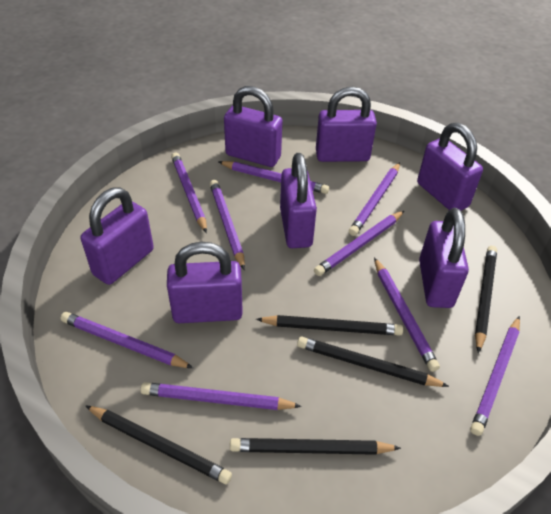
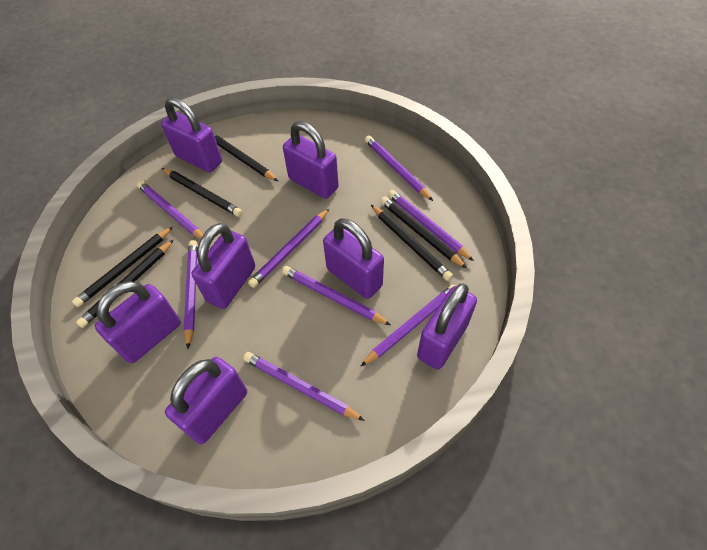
black pencil: [85,405,232,484] [230,438,401,455] [256,315,403,336] [297,336,449,387] [475,246,497,353] = 5 -> [72,226,173,307] [76,240,174,328] [162,168,242,217] [214,133,278,181] [371,205,453,281] [380,196,467,268] = 6
purple pencil: [61,312,193,368] [140,382,302,410] [171,152,207,233] [210,180,245,270] [218,161,329,194] [314,211,404,276] [349,163,400,236] [374,257,440,372] [470,316,520,436] = 9 -> [137,181,203,239] [184,240,198,349] [243,352,365,421] [248,208,330,288] [282,266,391,325] [360,285,455,367] [365,135,433,201] [388,190,474,261] = 8

